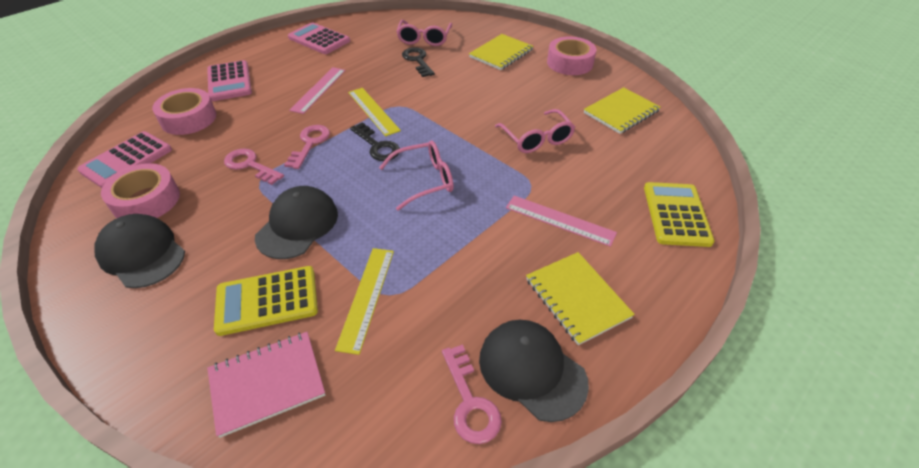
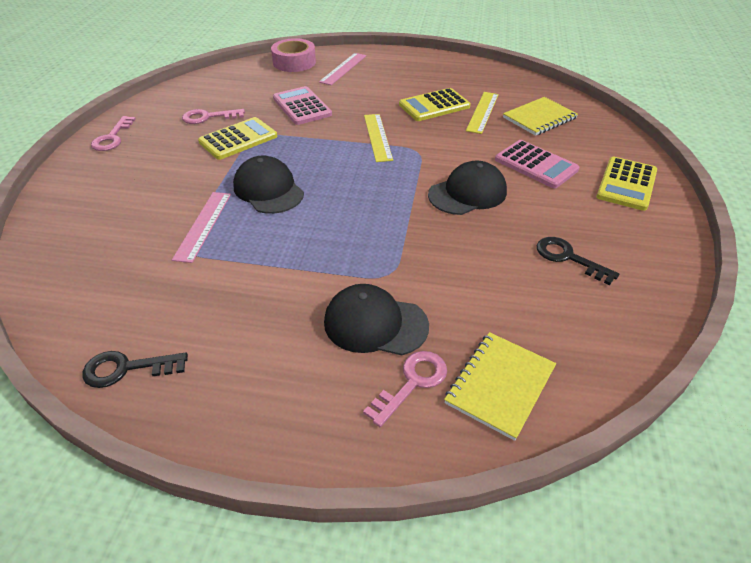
pink calculator: [77,131,172,188] [207,60,252,101] [288,22,350,54] = 3 -> [273,86,332,125] [495,140,580,188] = 2
pink glasses: [379,141,454,211] [396,20,452,46] [495,109,575,153] = 3 -> none = 0
pink notebook: [207,332,325,438] = 1 -> none = 0
pink tape: [101,163,180,218] [152,88,216,135] [547,37,596,75] = 3 -> [271,38,316,72] = 1
yellow calculator: [214,266,318,336] [644,182,715,247] = 2 -> [198,117,277,160] [399,88,471,121] [596,157,657,211] = 3
yellow notebook: [469,34,533,70] [526,252,635,345] [584,87,660,134] = 3 -> [444,332,556,441] [503,97,578,136] = 2

